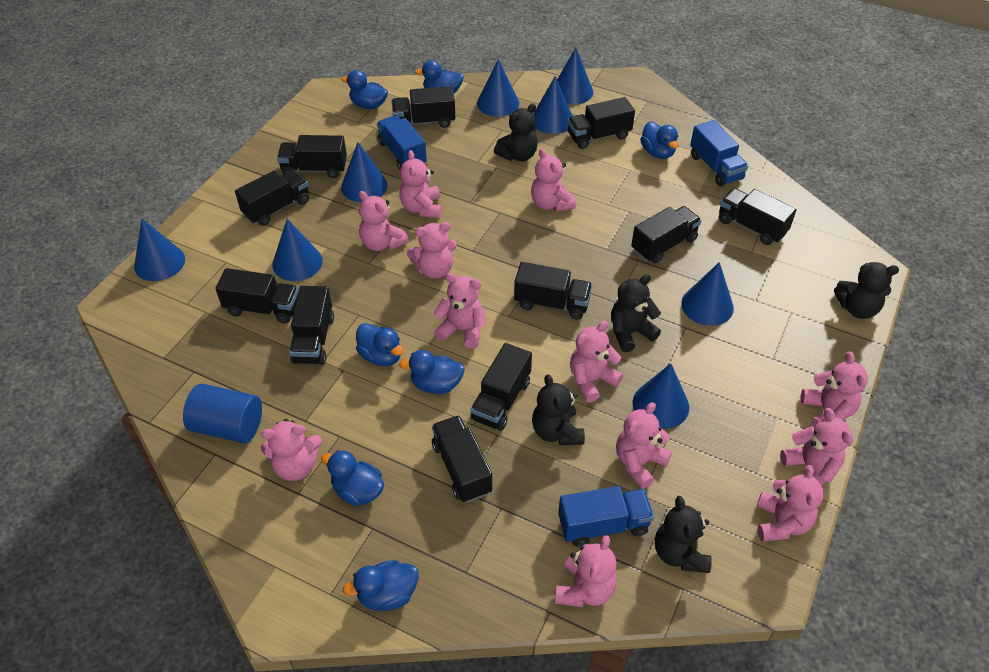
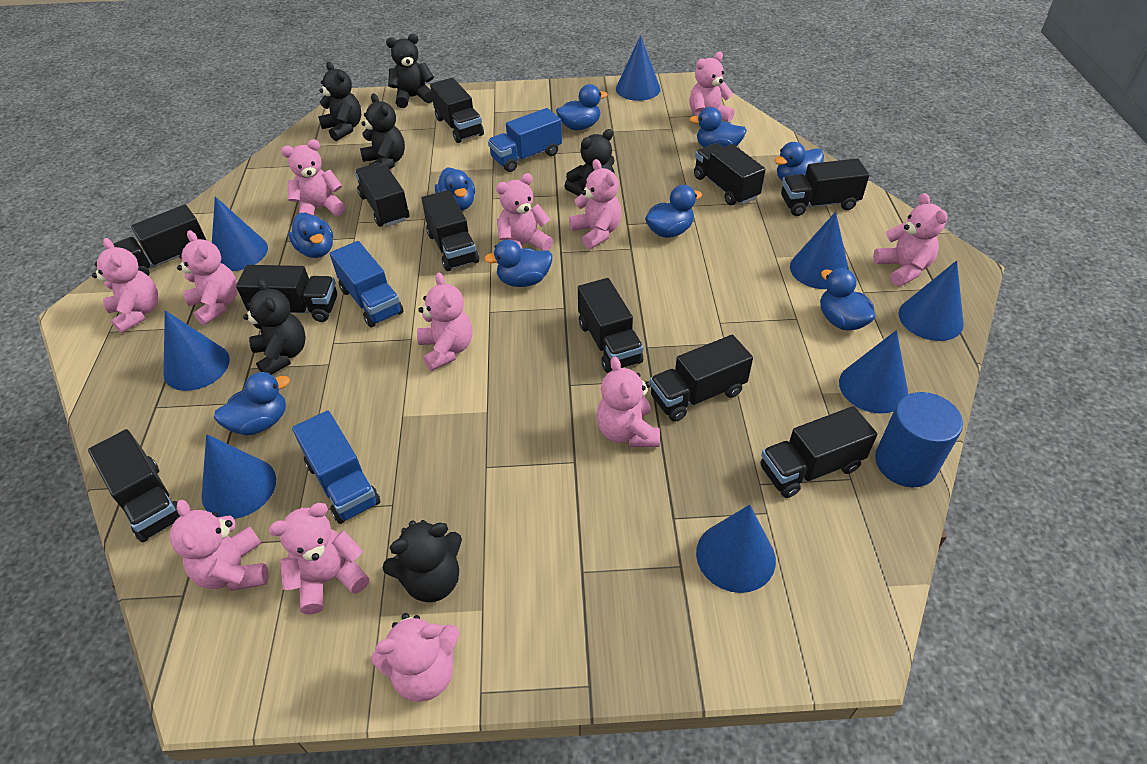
black teddy bear: [494,104,538,161] [532,374,585,445] [611,274,661,352] [655,496,712,573] [834,262,899,319] = 5 -> [243,278,306,375] [318,62,361,141] [360,93,405,169] [383,520,462,602] [386,34,434,108] [564,129,615,196] = 6
blue duck: [321,450,384,506] [341,70,388,109] [343,560,419,611] [356,323,404,366] [399,350,465,394] [415,60,464,93] [640,121,679,159] = 7 -> [214,372,290,436] [288,213,333,258] [435,167,475,211] [484,240,552,287] [556,84,608,130] [645,185,702,238] [689,107,747,147] [774,142,824,180] [820,268,875,331] = 9

